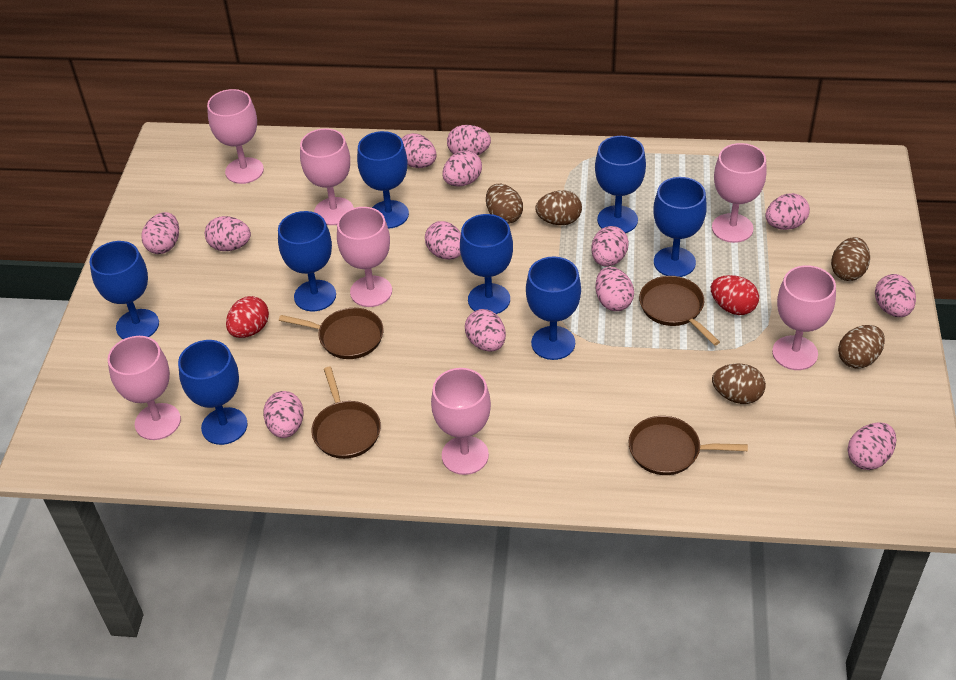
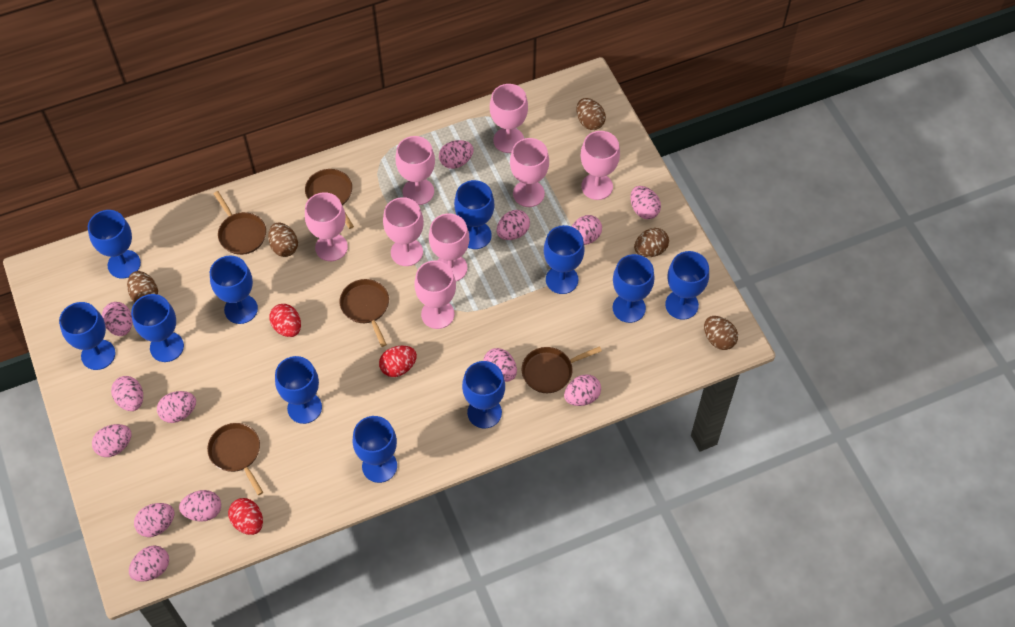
blue goblet: [90,241,159,339] [178,340,248,445] [278,211,336,311] [357,131,409,229] [460,214,513,314] [526,256,581,360] [595,136,646,233] [653,177,707,277] = 8 -> [59,302,115,370] [88,210,141,278] [131,294,184,362] [210,255,258,324] [275,356,322,424] [352,416,397,483] [454,180,494,249] [462,361,505,429] [544,225,585,294] [613,254,655,323] [665,251,709,320] = 11
brown pan: [279,308,384,359] [311,367,381,459] [629,416,748,475] [639,276,720,346] = 4 -> [207,423,263,495] [213,191,266,255] [305,169,354,229] [339,279,389,347] [522,346,602,393] = 5
pink goblet: [108,336,181,440] [207,89,264,184] [300,128,354,225] [337,207,392,307] [431,368,491,475] [712,143,767,243] [772,265,836,370] = 7 -> [305,193,348,261] [383,197,424,266] [395,136,435,205] [415,261,456,329] [429,213,470,281] [490,84,528,153] [510,138,549,207] [581,131,620,200] = 8
red egg: [226,296,269,338] [711,275,759,315] = 2 -> [228,498,263,535] [269,304,301,337] [379,346,417,377] = 3

